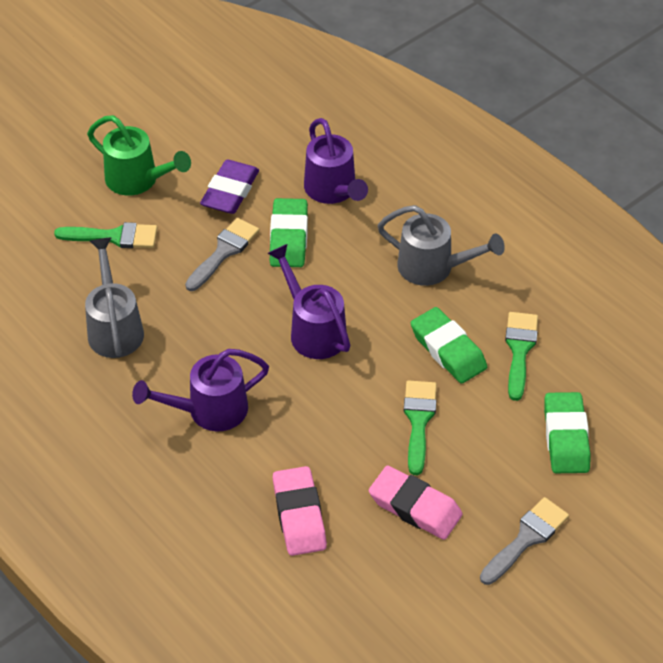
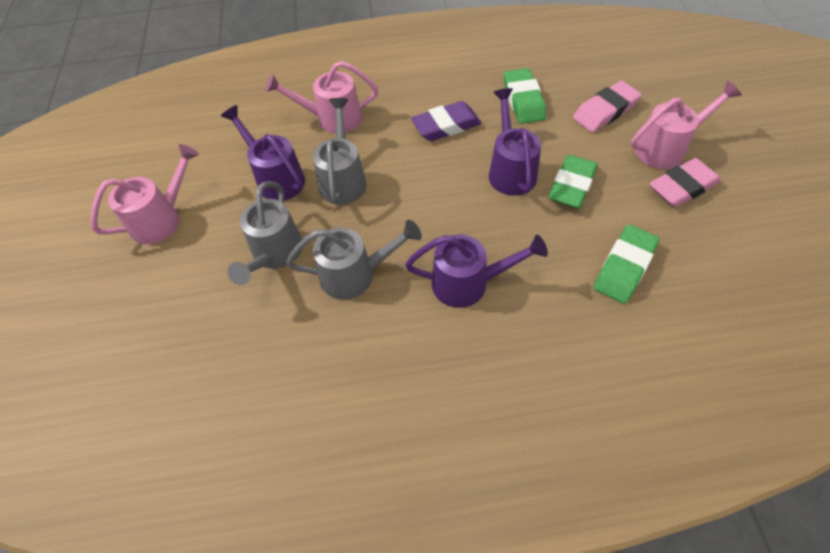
green brush: [54,222,157,248] [404,380,437,475] [505,312,538,401] = 3 -> none = 0
green watering can: [87,115,191,196] = 1 -> none = 0
grey brush: [185,218,259,291] [480,497,569,585] = 2 -> none = 0
grey watering can: [85,237,144,358] [377,205,505,286] = 2 -> [227,181,303,285] [287,220,422,300] [313,98,367,205] = 3
pink watering can: none = 0 -> [90,144,199,244] [265,61,378,134] [631,81,742,169] = 3

